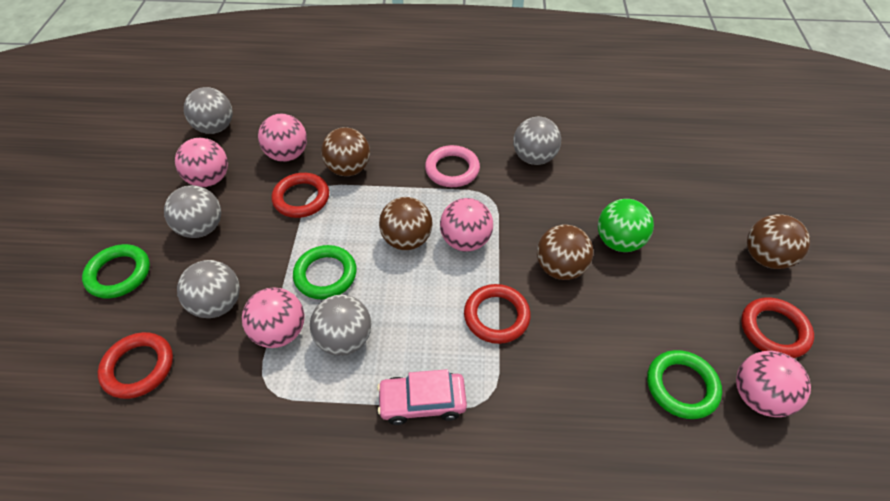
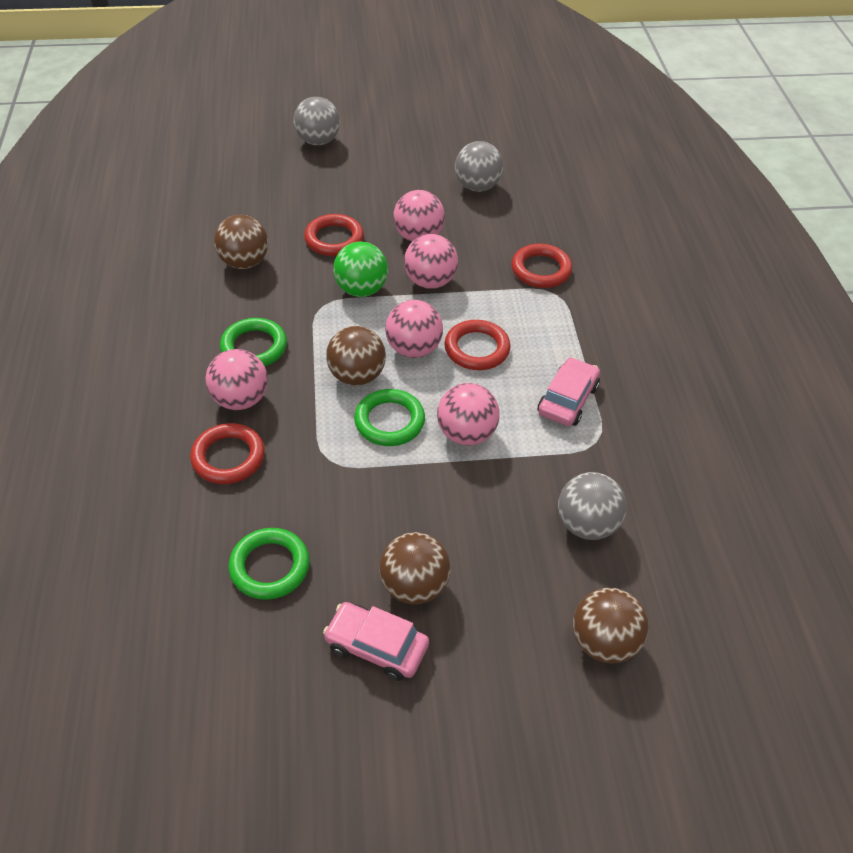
grey ball: [164,185,221,238] [177,260,240,318] [184,87,233,134] [310,295,371,356] [513,117,561,165] = 5 -> [293,97,340,145] [455,141,503,192] [558,472,627,540] = 3
pink car: [377,369,467,425] = 1 -> [323,602,429,681] [538,357,600,426] = 2
pink ring: [425,145,480,187] = 1 -> none = 0

